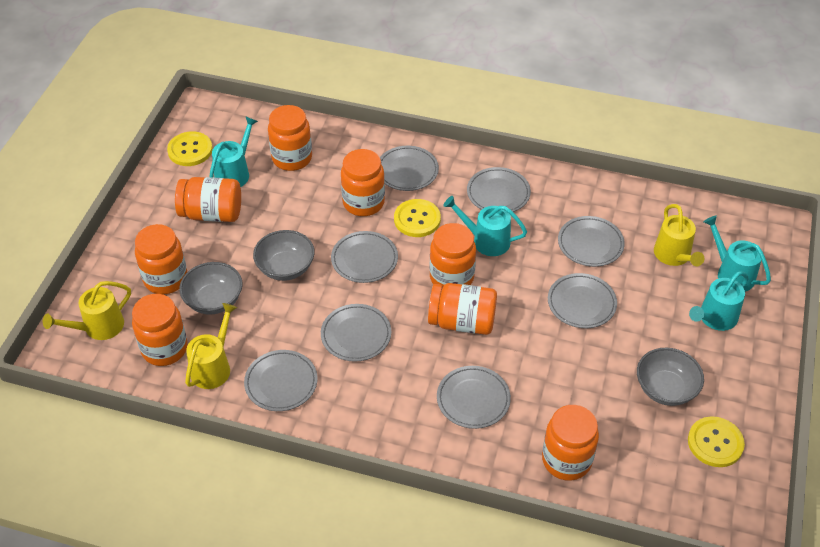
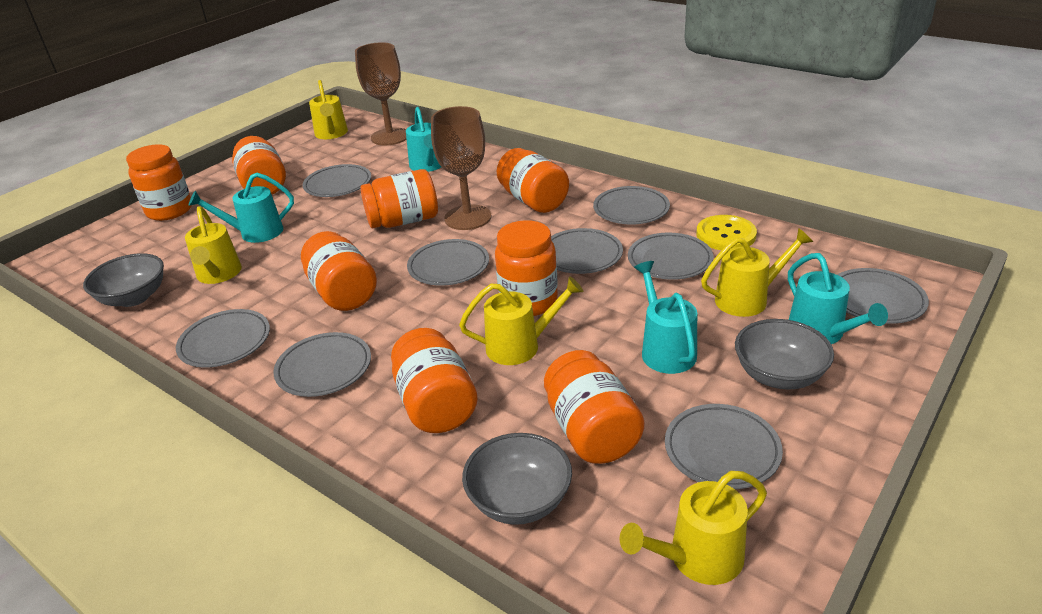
brown goblet: none = 0 -> [355,42,407,145] [431,106,491,230] = 2
grey plate: [244,350,318,411] [321,304,391,362] [331,231,398,283] [380,146,439,191] [437,366,511,429] [467,167,531,212] [548,273,617,328] [558,216,625,267] = 8 -> [176,309,270,368] [273,332,371,397] [303,164,371,197] [407,239,489,286] [551,228,623,274] [593,186,670,225] [628,232,713,280] [665,404,783,489] [837,268,929,324] = 9
yellow button: [167,131,213,166] [394,199,441,237] [688,416,745,467] = 3 -> [696,215,757,250] = 1
yellow watering can: [43,281,131,340] [185,303,237,389] [654,204,704,266] = 3 -> [185,206,242,284] [309,80,348,139] [459,276,583,365] [620,471,767,585] [701,228,813,317] = 5

